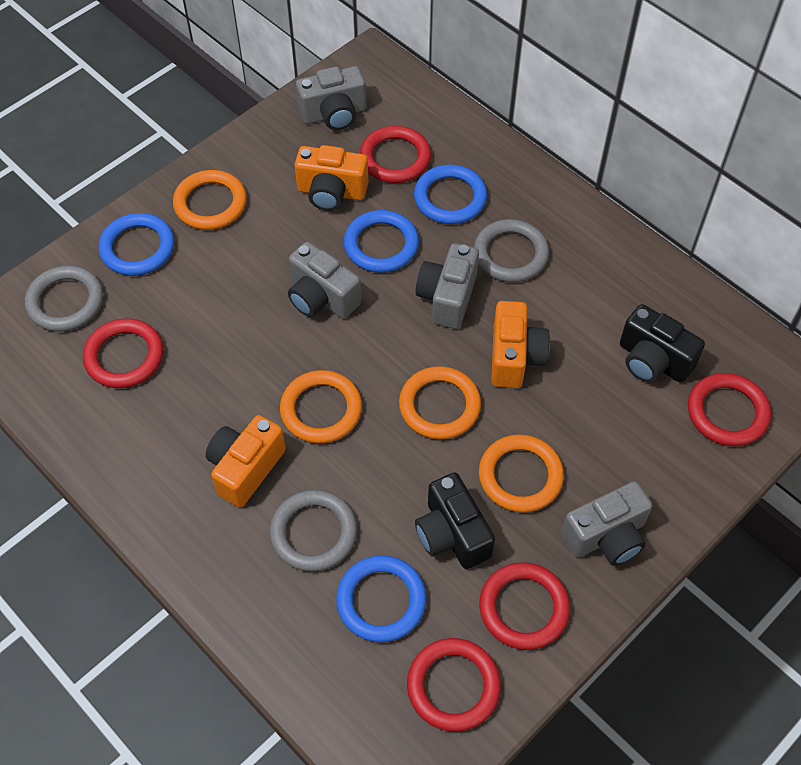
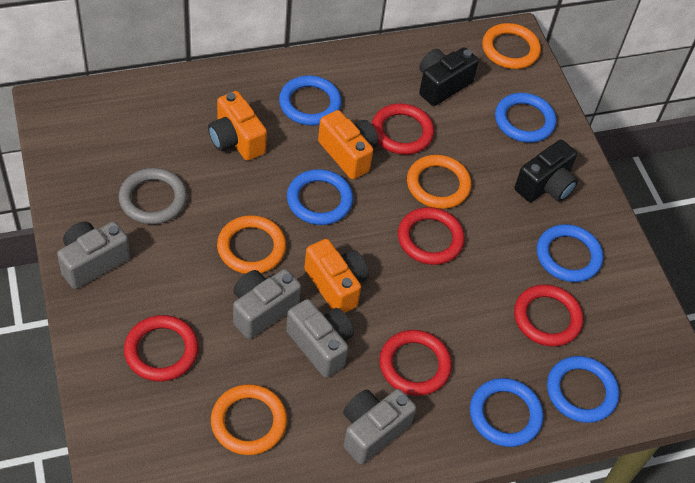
blue ring: [99,213,175,276] [336,555,427,643] [344,210,419,273] [414,164,487,224] = 4 -> [279,75,342,126] [287,169,353,225] [470,378,543,447] [495,93,556,143] [537,224,603,282] [547,356,619,423] = 6
grey ring: [25,265,103,332] [270,490,357,572] [474,219,549,282] = 3 -> [119,168,187,225] = 1

